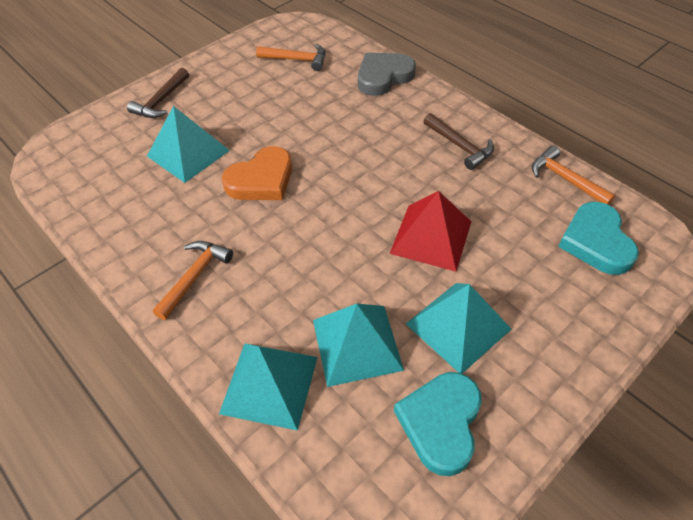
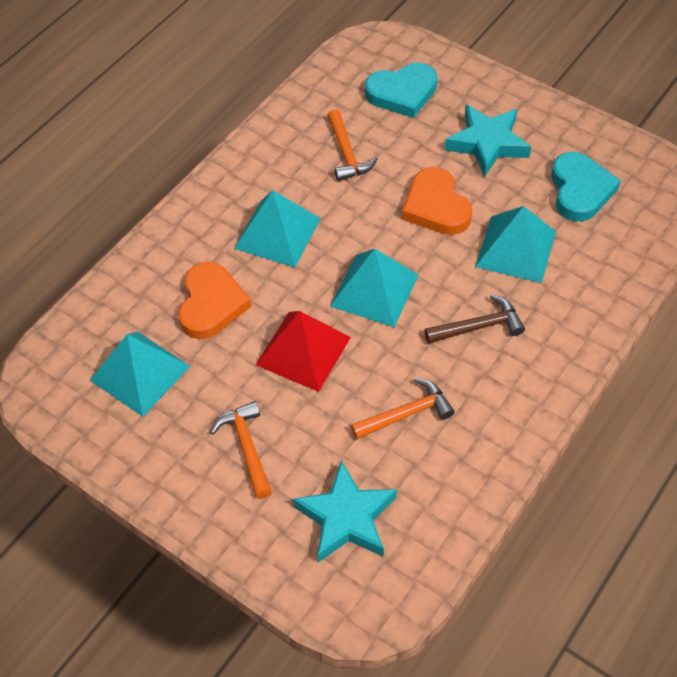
brown hammer: [127,68,189,118] [423,113,494,170] = 2 -> [425,294,525,343] = 1
grey heart: [358,53,416,96] = 1 -> none = 0
orange heart: [222,146,292,200] = 1 -> [178,262,251,339] [402,167,472,235] = 2
turquoise star: none = 0 -> [293,460,397,563] [445,105,531,177] = 2

